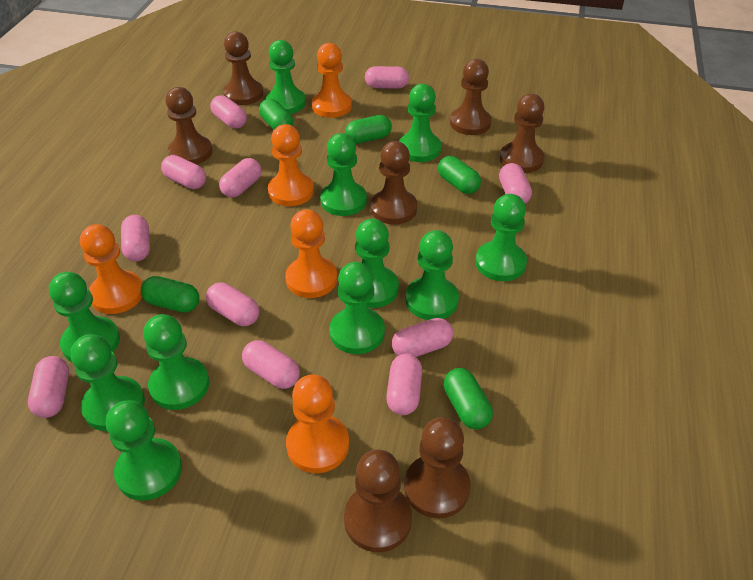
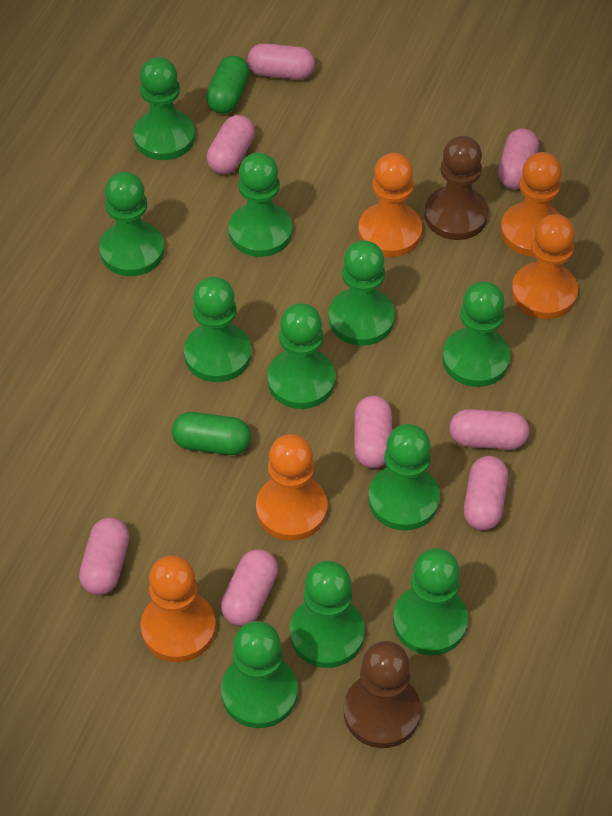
brown pawn: [165,87,212,164] [223,31,263,105] [344,450,412,552] [371,141,417,225] [404,417,470,519] [450,59,492,135] [500,94,544,173] = 7 -> [344,641,421,748] [424,136,488,240] = 2
green capsule: [141,276,199,313] [259,99,293,130] [345,115,392,144] [438,156,481,194] [444,368,493,429] = 5 -> [172,412,251,455] [206,56,250,114] = 2
pink capsule: [28,356,69,418] [121,215,150,261] [161,155,206,189] [206,283,259,326] [210,95,247,129] [219,158,262,198] [242,340,300,389] [365,66,409,89] [386,354,422,415] [392,318,453,357] [499,163,532,204] = 11 -> [79,518,129,595] [207,115,255,174] [221,549,278,626] [247,43,315,80] [354,396,392,468] [449,409,529,450] [464,456,508,530] [498,129,539,189] = 8

